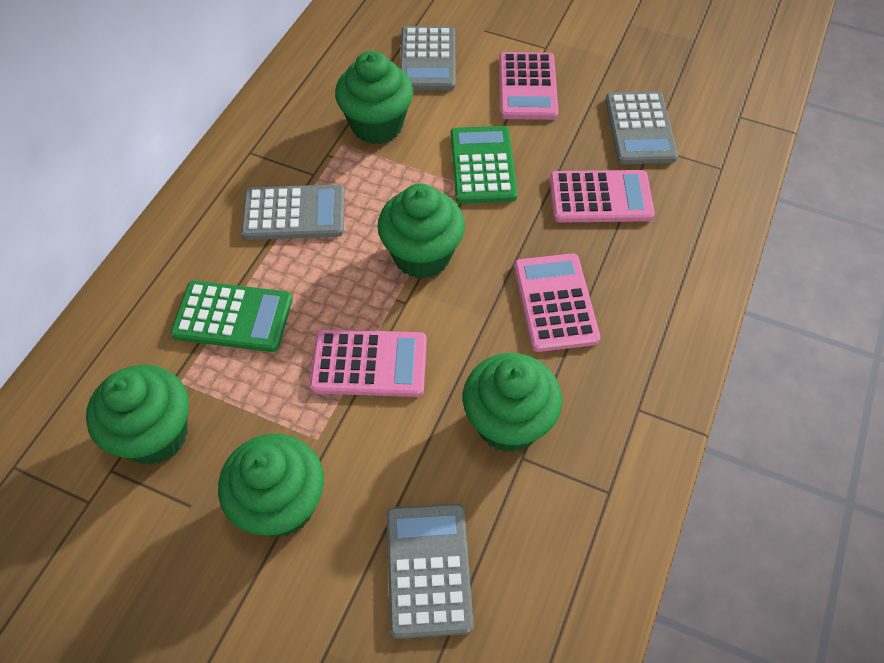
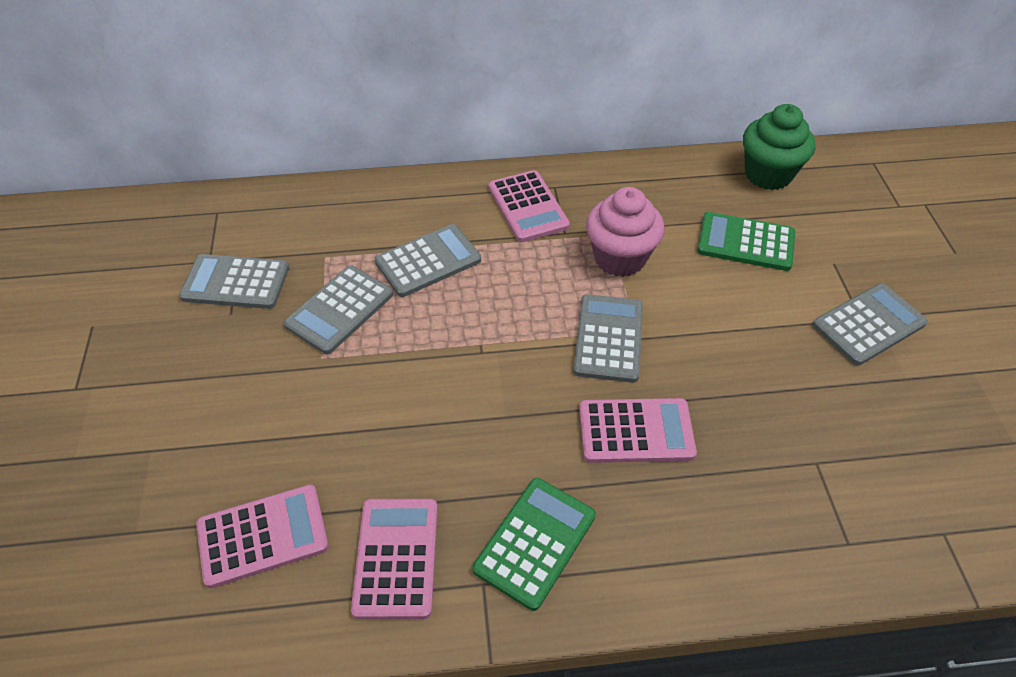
green cupcake: [86,365,189,465] [218,434,324,538] [335,51,413,144] [377,184,465,279] [463,353,562,452] = 5 -> [743,104,816,190] = 1
grey calculator: [241,184,345,240] [387,504,474,639] [400,26,456,90] [605,91,678,164] = 4 -> [179,254,289,309] [284,266,393,354] [375,224,481,297] [573,294,643,383] [813,283,928,366] = 5
pink cupcake: none = 0 -> [586,187,664,277] = 1

